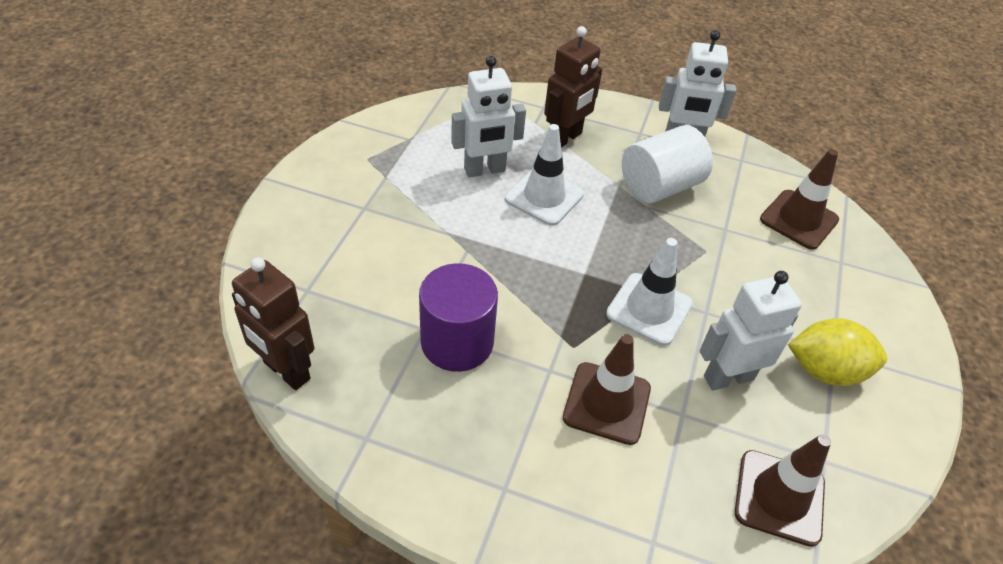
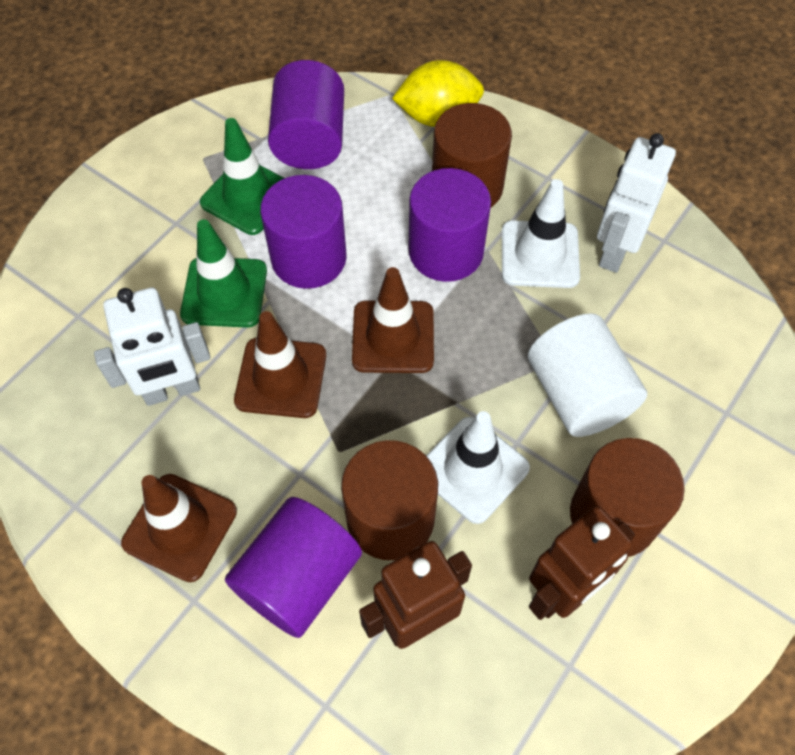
brown cylinder: none = 0 -> [341,440,438,560] [432,103,512,207] [570,438,685,557] = 3
green traffic cone: none = 0 -> [180,219,267,328] [200,118,284,235] = 2
purple cylinder: [419,263,498,372] = 1 -> [225,497,362,638] [260,175,347,289] [268,60,344,169] [409,168,491,282] = 4
white robot: [451,56,526,177] [659,30,736,137] [700,271,802,391] = 3 -> [94,288,211,406] [597,133,676,273] = 2

